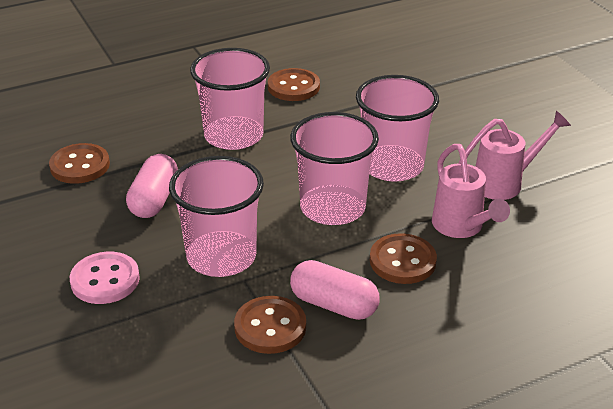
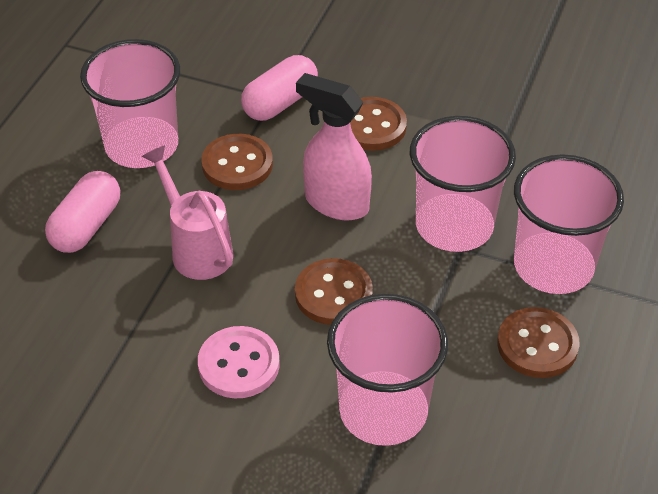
pink spray bottle: none = 0 -> [296,73,372,220] = 1
pink watering can: [432,144,510,238] [459,111,571,200] = 2 -> [141,145,233,280] = 1

